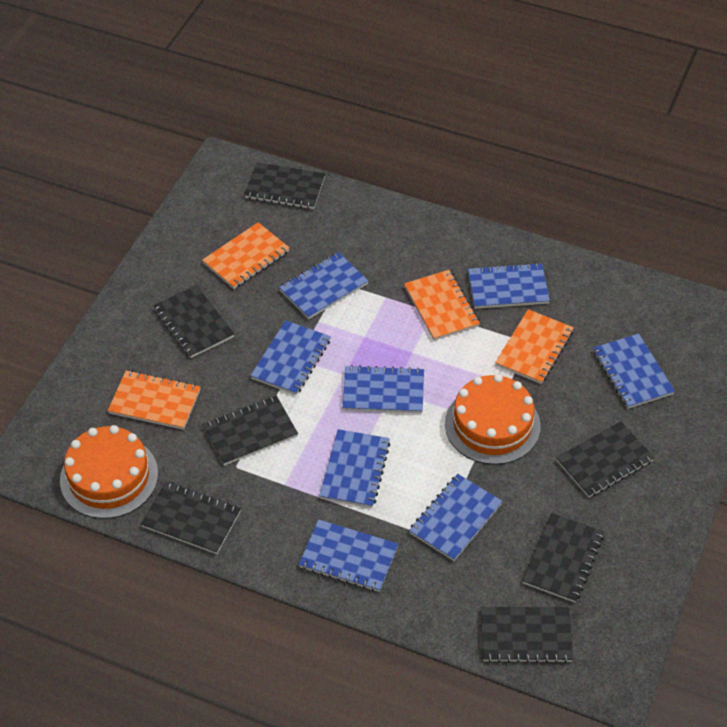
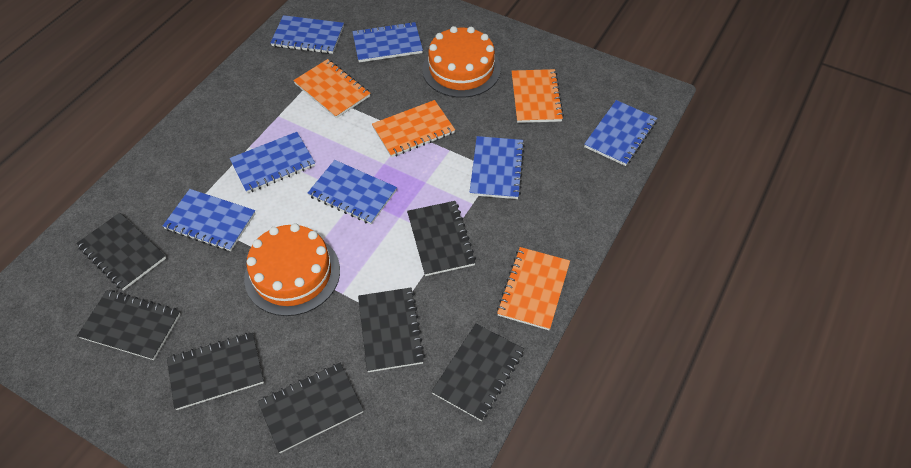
blue notebook: [250,320,331,395] [279,252,368,319] [298,519,398,592] [319,429,390,508] [342,365,424,413] [409,474,502,561] [468,263,550,309] [593,333,675,409] = 8 -> [163,189,256,251] [229,132,315,193] [270,15,344,54] [308,160,397,224] [352,22,423,62] [469,136,525,199] [584,100,657,166] = 7

